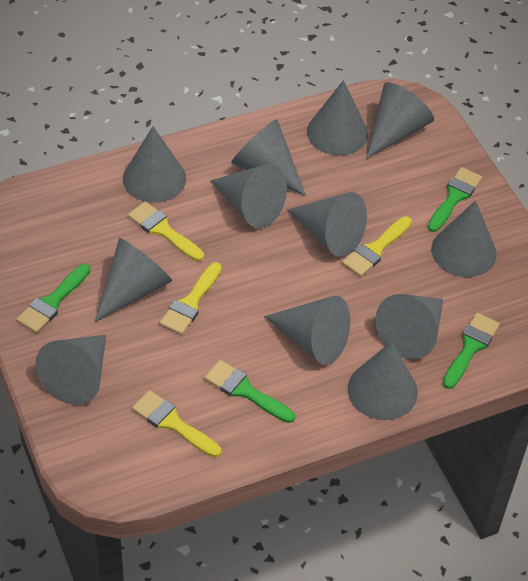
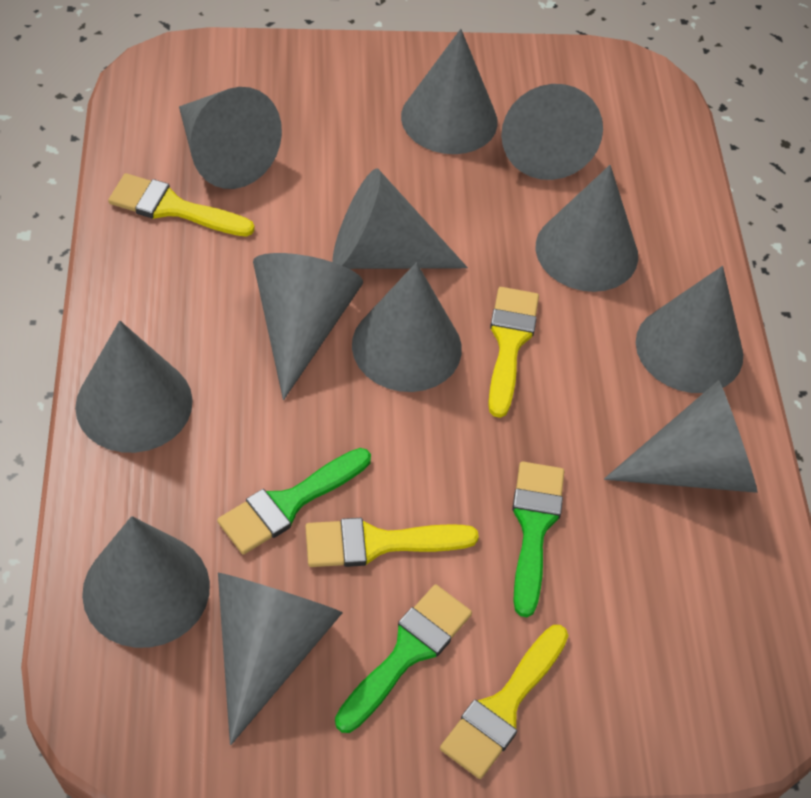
green brush: [17,264,90,333] [204,360,295,423] [428,167,482,232] [443,313,500,389] = 4 -> [217,448,371,555] [335,584,472,733] [512,461,564,617] = 3

